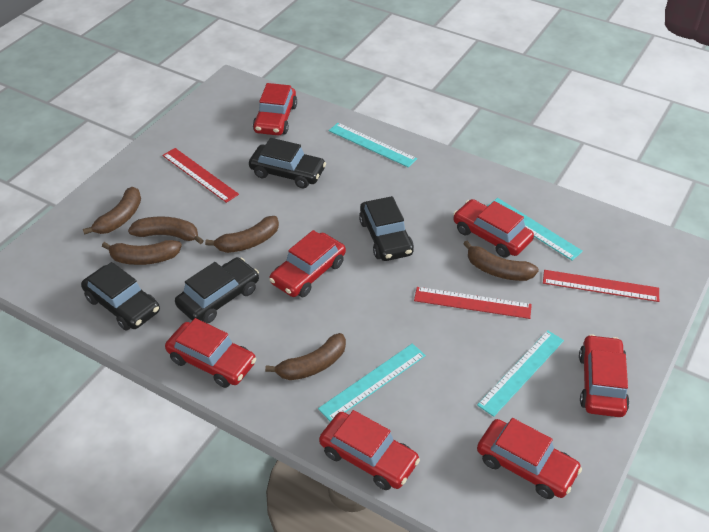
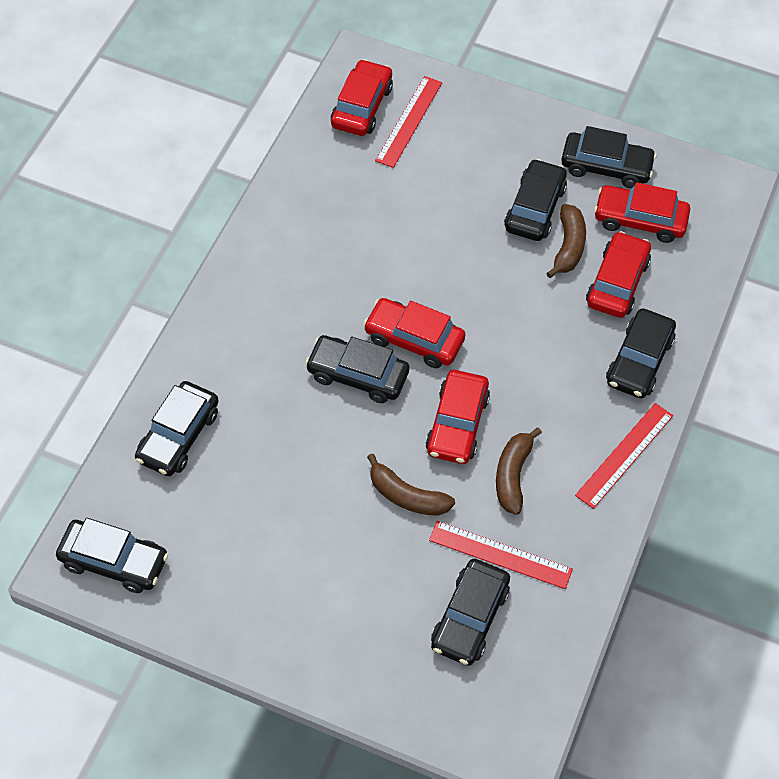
black car: [81,262,160,331] [175,257,259,323] [249,138,326,188] [359,196,414,261] = 4 -> [56,518,169,593] [135,381,219,476] [305,335,409,403] [431,559,510,666] [504,159,567,241] [561,126,656,188] [606,308,676,398] = 7
brown banana: [83,187,141,235] [102,240,182,265] [128,216,204,244] [205,216,279,253] [265,333,346,380] [463,241,539,281] = 6 -> [367,453,455,516] [496,427,542,515] [546,204,586,278] = 3
red car: [165,318,256,388] [253,83,297,135] [269,230,346,297] [319,410,420,490] [453,199,534,257] [477,418,582,499] [579,334,630,417] = 7 -> [331,59,393,136] [363,298,466,368] [425,370,490,464] [586,231,651,318] [594,182,690,243] = 5
turquoise ruler: [318,343,426,422] [329,123,417,168] [477,330,564,417] [487,198,583,260] = 4 -> none = 0

